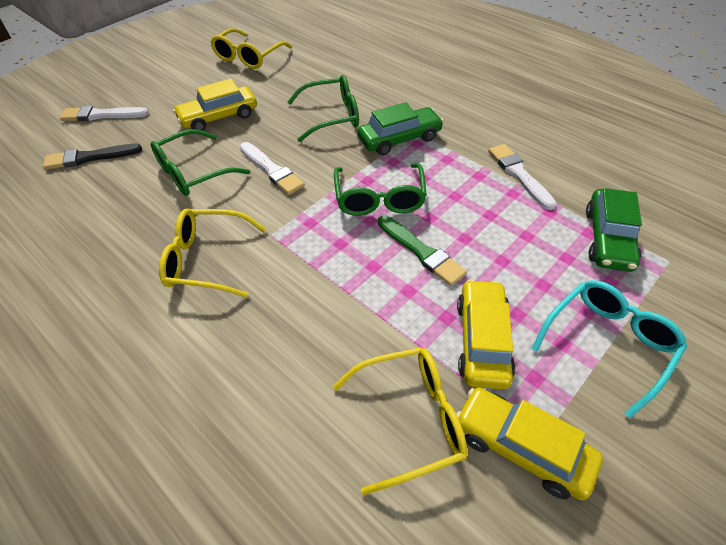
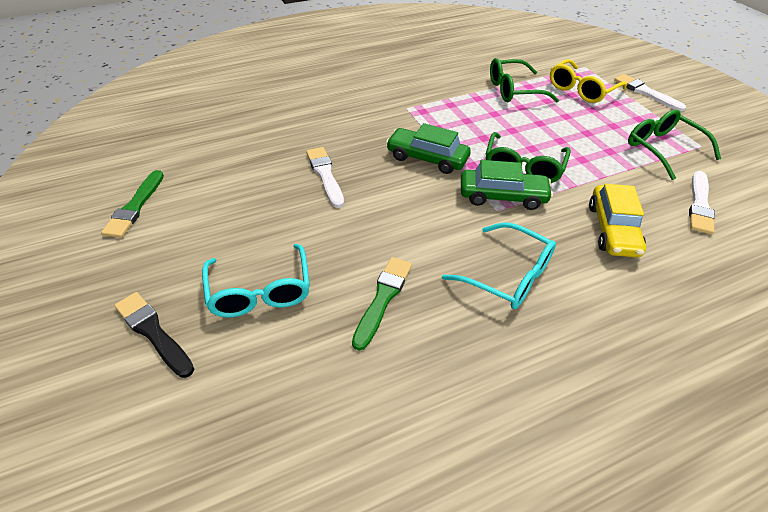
green brush: [378,215,467,286] = 1 -> [101,170,164,238] [352,257,412,351] = 2
turquoise glasses: [532,280,687,418] = 1 -> [202,244,310,318] [442,222,556,309] = 2
yellow car: [173,79,257,131] [457,279,515,389] [457,387,603,500] = 3 -> [589,184,646,258] = 1
yellow glasses: [159,209,266,297] [211,28,292,69] [333,347,467,495] = 3 -> [550,59,627,103] = 1

